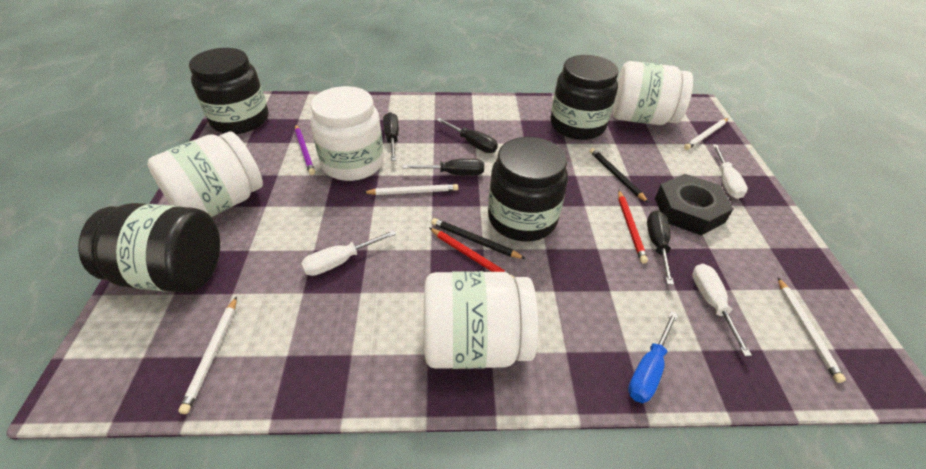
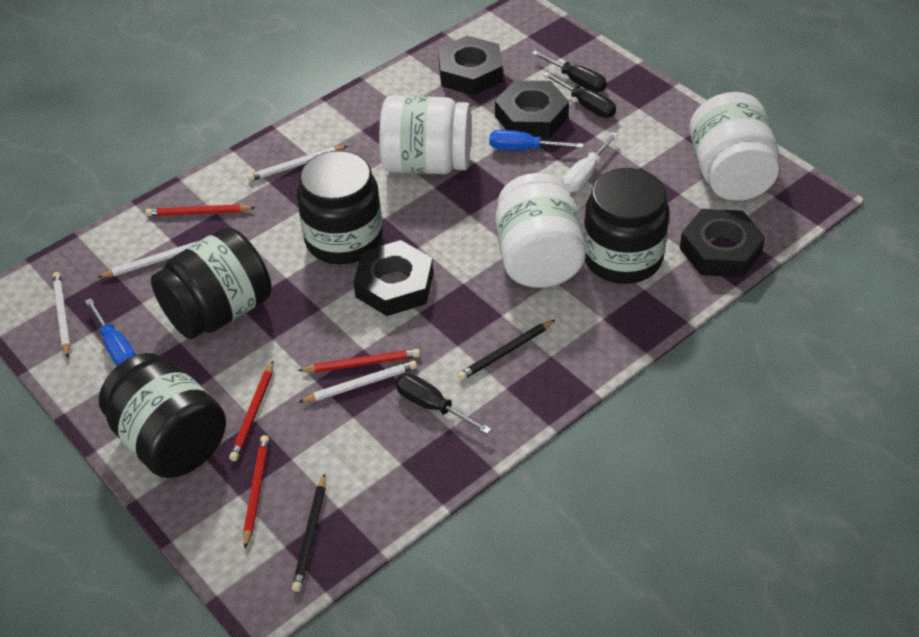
black nut: [655,174,733,235] = 1 -> [353,240,433,316] [438,36,503,95] [495,81,569,138] [680,209,765,277] = 4
black screwdriver: [383,112,399,161] [403,159,484,176] [437,118,498,153] [647,210,674,285] = 4 -> [395,373,491,434] [532,51,607,92] [543,72,616,118] = 3
blue screwdriver: [628,311,678,403] = 1 -> [85,298,136,366] [489,130,584,150] = 2
purple pencil: [295,125,315,175] = 1 -> none = 0
red pencil: [430,228,515,279] [618,190,648,264] = 2 -> [145,204,256,216] [229,361,274,461] [243,435,269,549] [298,349,420,372] = 4
white jar: [147,131,263,217] [311,86,384,181] [424,271,538,369] [613,61,693,125] = 4 -> [379,95,471,174] [496,173,586,288] [690,92,779,201] = 3
white screwdriver: [301,230,396,276] [692,264,752,356] [713,144,748,199] = 3 -> [563,132,618,192] = 1

